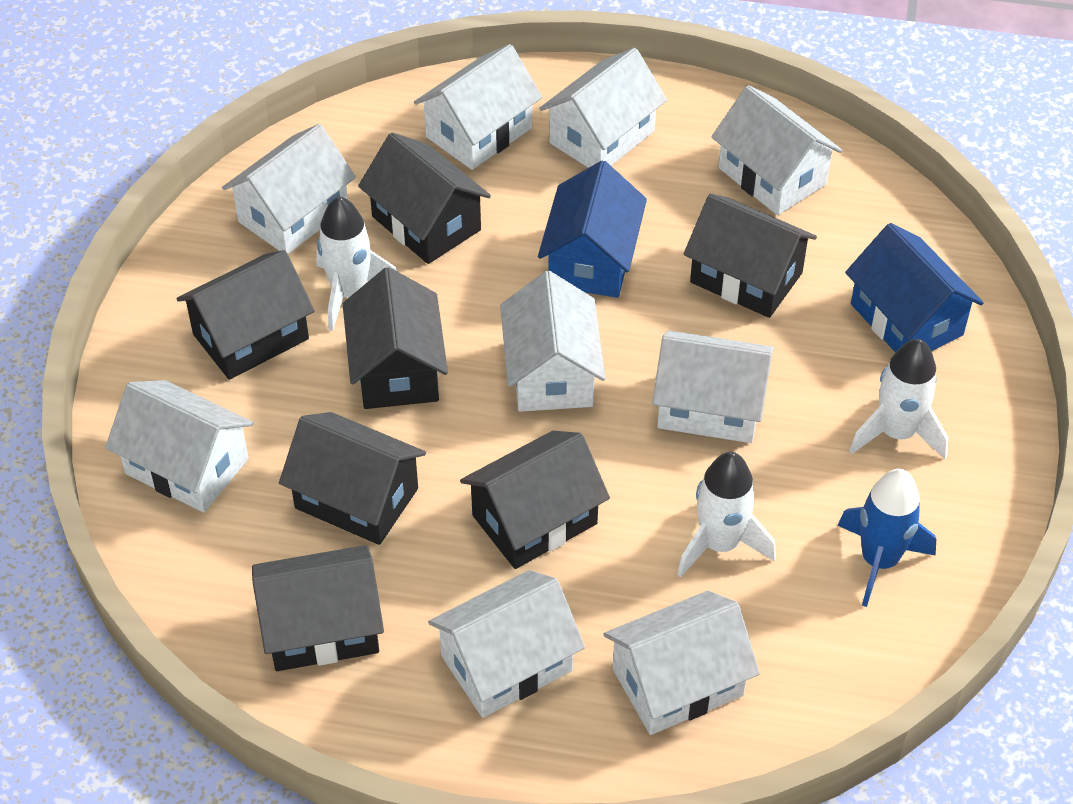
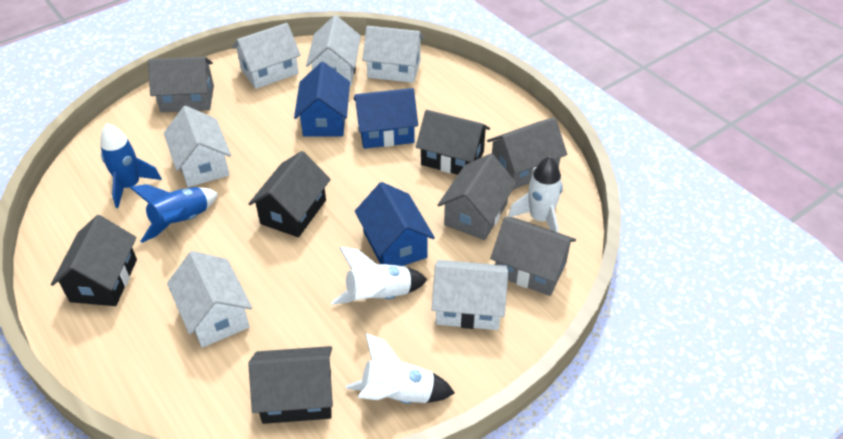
black house: [176,250,315,380] [252,545,384,671] [279,412,426,545] [343,267,448,409] [358,132,491,264] [460,431,610,569] [684,193,817,318] = 7 -> [51,215,137,306] [248,346,333,424] [249,151,331,237] [416,110,490,175] = 4
blue house: [538,161,647,298] [845,223,984,353] = 2 -> [294,62,350,137] [354,88,418,149] [355,182,435,266] = 3
blue rocket: [838,469,936,607] = 1 -> [100,124,162,208] [130,184,218,243] = 2
grey house: none = 0 -> [148,57,214,112] [438,154,516,240] [487,117,567,189] [490,217,576,296] = 4
white house: [105,380,254,512] [222,124,356,254] [414,44,542,170] [428,570,585,718] [500,271,605,412] [539,48,667,168] [603,591,760,735] [652,330,774,443] [711,85,842,215] = 9 -> [164,106,231,187] [167,251,252,348] [232,23,301,89] [306,15,361,86] [362,26,424,83] [432,260,508,330] = 6

